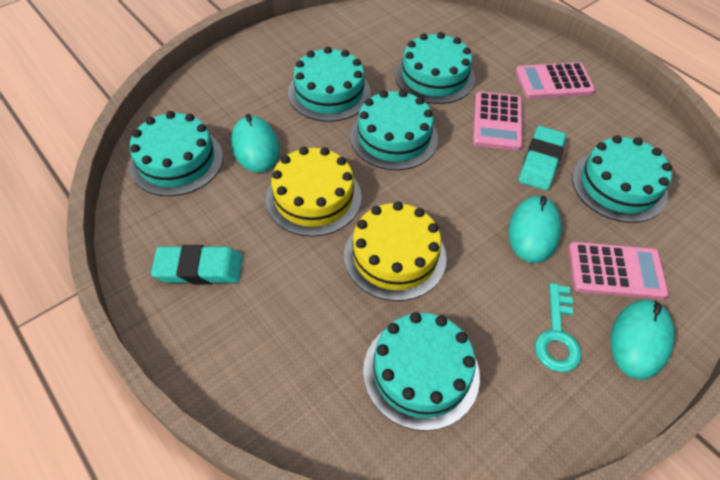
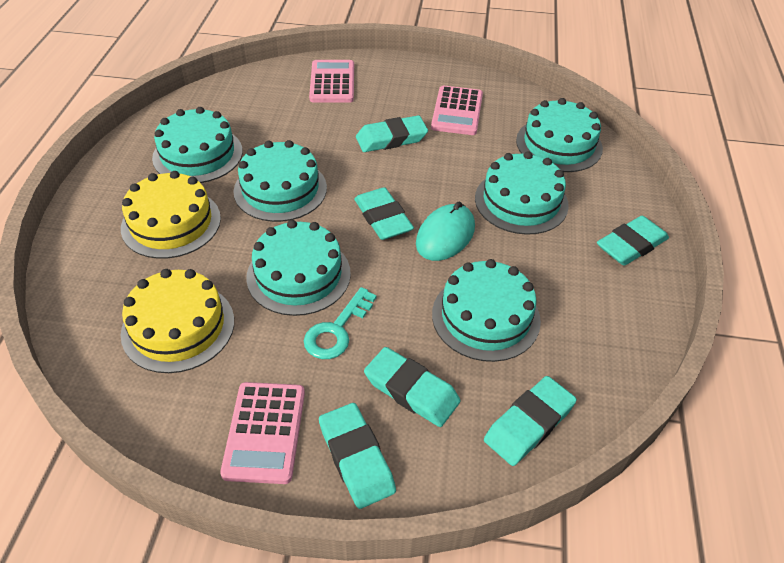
turquoise eraser: [151,245,242,284] [519,126,566,190] = 2 -> [319,403,396,509] [354,187,414,240] [356,115,428,152] [364,347,461,427] [484,376,577,466] [597,216,669,266] = 6
turquoise mouse: [231,114,280,173] [508,196,562,263] [611,300,675,379] = 3 -> [416,202,475,261] = 1

